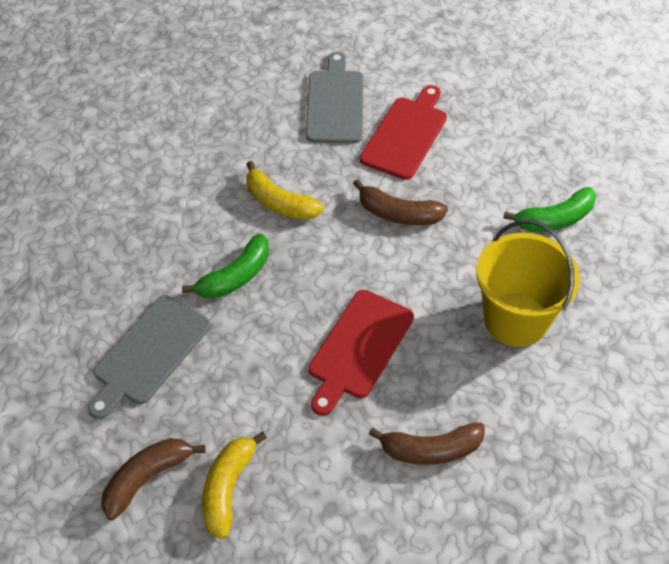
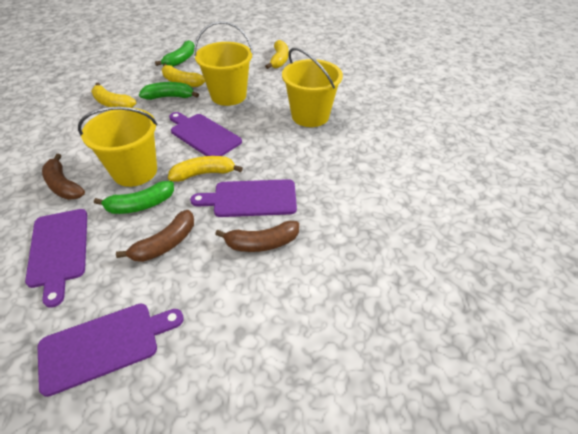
green banana: [182,234,269,299] [503,187,596,232] = 2 -> [94,181,174,214] [139,82,199,100] [155,40,194,67] = 3
grey cutting board: [88,295,211,419] [306,52,364,143] = 2 -> none = 0
purple cutting board: none = 0 -> [25,209,87,308] [38,304,184,397] [169,112,242,156] [190,179,297,217] = 4
red cutting board: [308,290,414,416] [360,85,447,180] = 2 -> none = 0
yellow banana: [202,432,267,539] [246,161,324,220] = 2 -> [91,83,136,108] [162,63,205,87] [168,156,243,182] [265,40,288,69] = 4
yellow bucket: [476,220,580,347] = 1 -> [78,107,157,187] [194,21,253,106] [282,48,343,127] = 3

